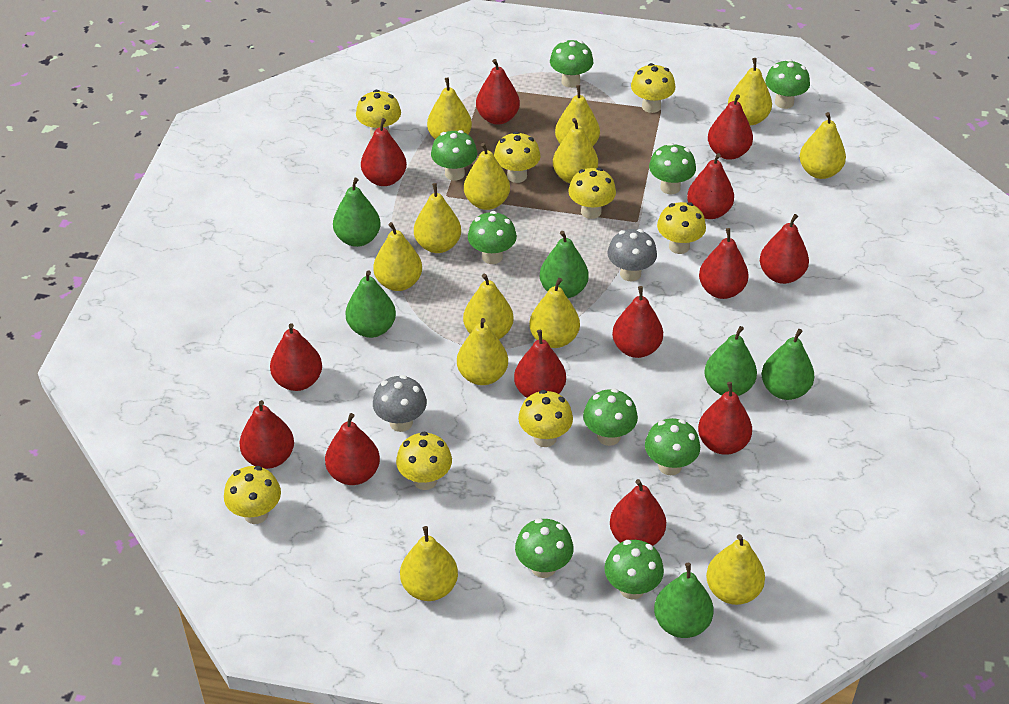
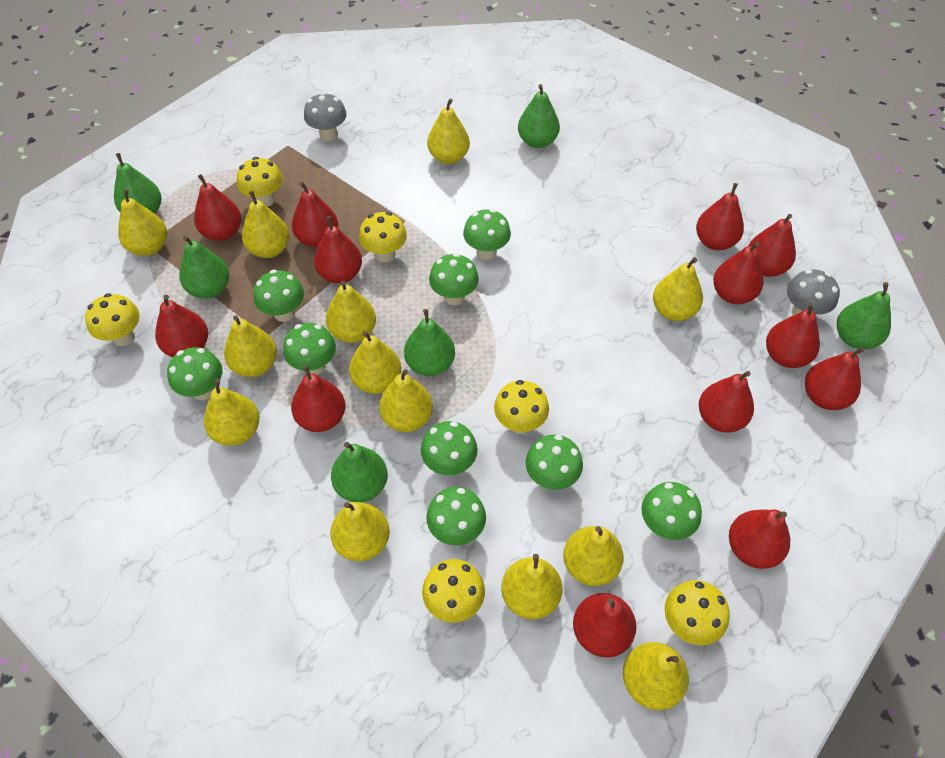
yellow mushroom: [224,466,281,524] [356,90,401,137] [396,432,452,490] [494,131,541,183] [518,390,573,447] [568,168,616,219] [631,63,675,113] [657,202,706,254] = 8 -> [85,293,140,346] [237,157,283,207] [359,212,407,262] [422,559,485,623] [494,380,549,434] [664,580,730,645] = 6

